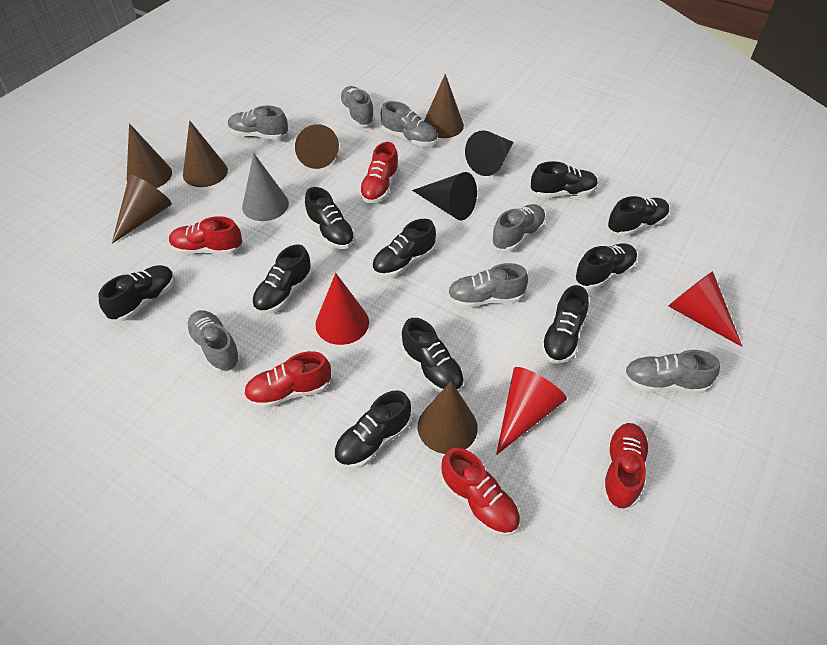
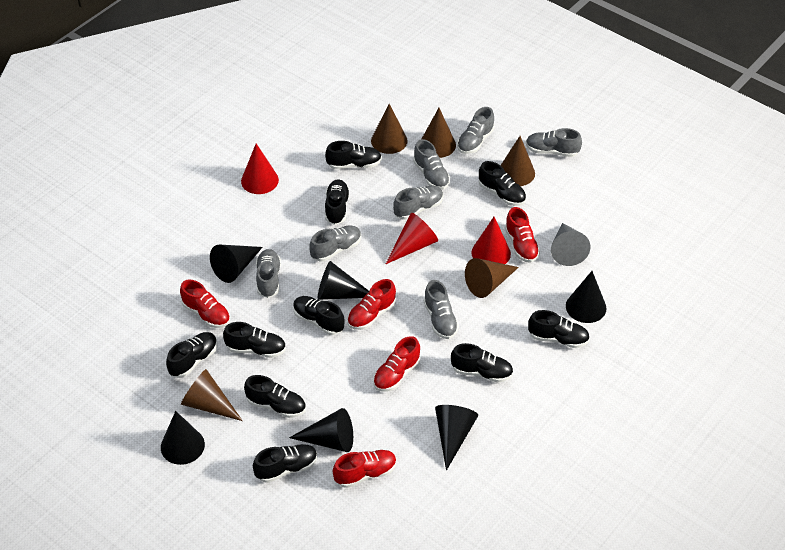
black cone: [412,172,477,221] [465,130,514,176] = 2 -> [161,411,205,465] [210,244,263,283] [289,408,353,452] [318,261,369,300] [435,405,478,471] [566,271,606,323] = 6
brown cone: [112,175,172,244] [127,123,172,188] [183,120,228,187] [295,124,339,169] [418,381,478,454] [424,74,464,138] = 6 -> [181,369,243,421] [371,104,408,154] [422,108,456,158] [465,258,519,298] [500,136,535,186] = 5

